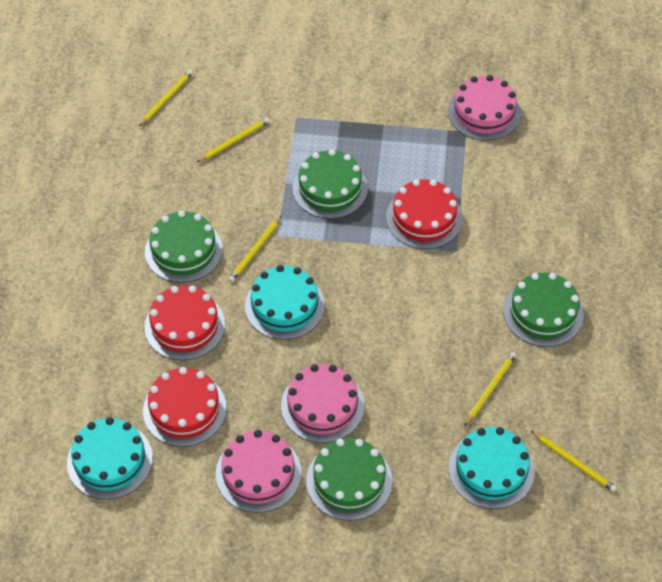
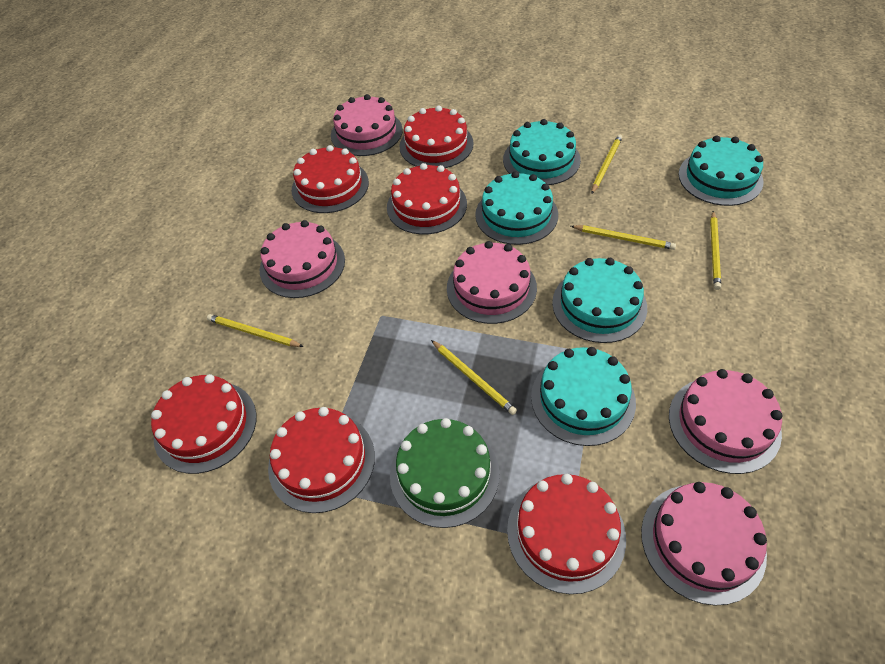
green cake: [145,210,223,283] [292,149,368,219] [306,438,393,521] [503,273,584,347] = 4 -> [390,418,499,528] = 1
pink cake: [216,430,302,513] [281,364,364,443] [448,75,521,141] = 3 -> [260,220,345,298] [331,94,403,156] [447,241,537,324] [641,482,767,605] [669,369,783,474] = 5
red cake: [143,367,227,447] [145,285,225,360] [386,179,463,249] = 3 -> [151,374,256,474] [268,407,375,513] [292,145,369,213] [387,163,467,234] [399,106,474,168] [507,474,626,594] = 6
turquoise cake: [67,417,153,499] [245,265,325,340] [449,427,535,509] = 3 -> [475,171,558,245] [503,119,581,185] [531,347,636,446] [552,258,647,343] [678,135,764,206] = 5

